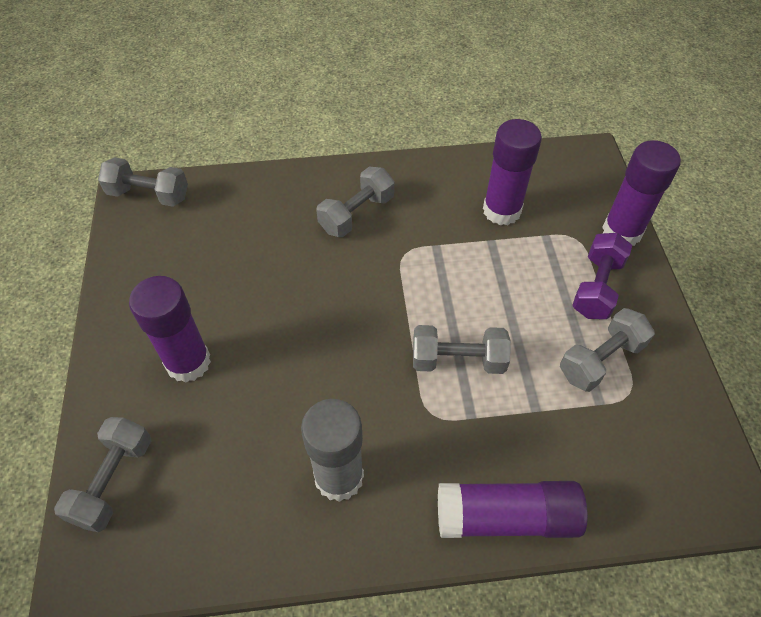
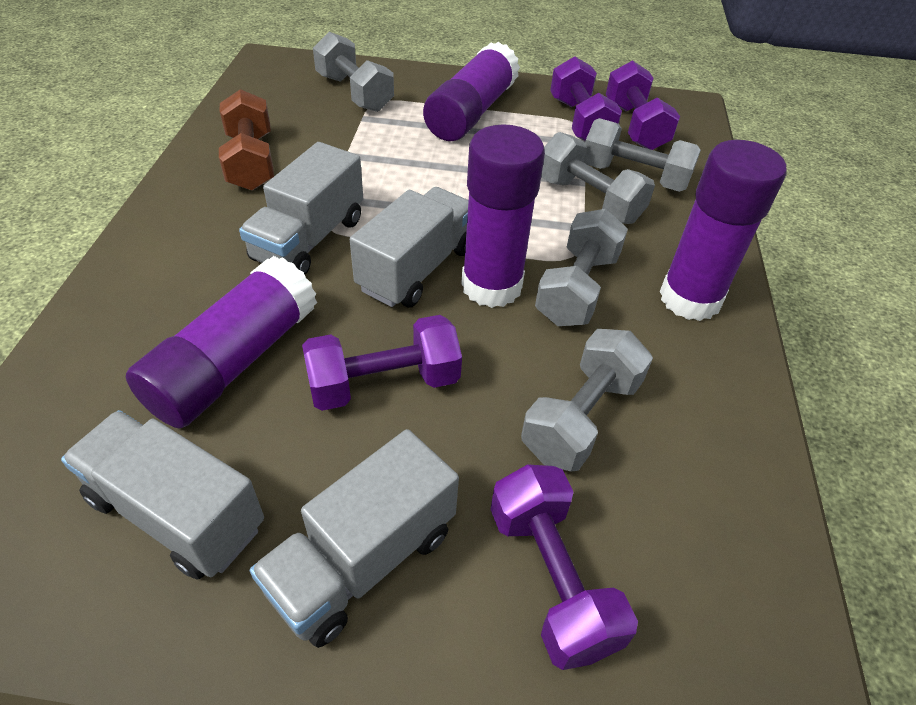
brown dumbbell: none = 0 -> [219,89,274,191] = 1
grey glue stick: [301,399,364,502] = 1 -> none = 0
grey truck: none = 0 -> [61,410,264,580] [239,142,363,275] [250,429,459,648] [350,187,469,308] = 4
purple dumbbell: [572,233,632,319] = 1 -> [302,315,462,411] [490,464,638,670] [550,56,622,141] [606,60,680,150] = 4

